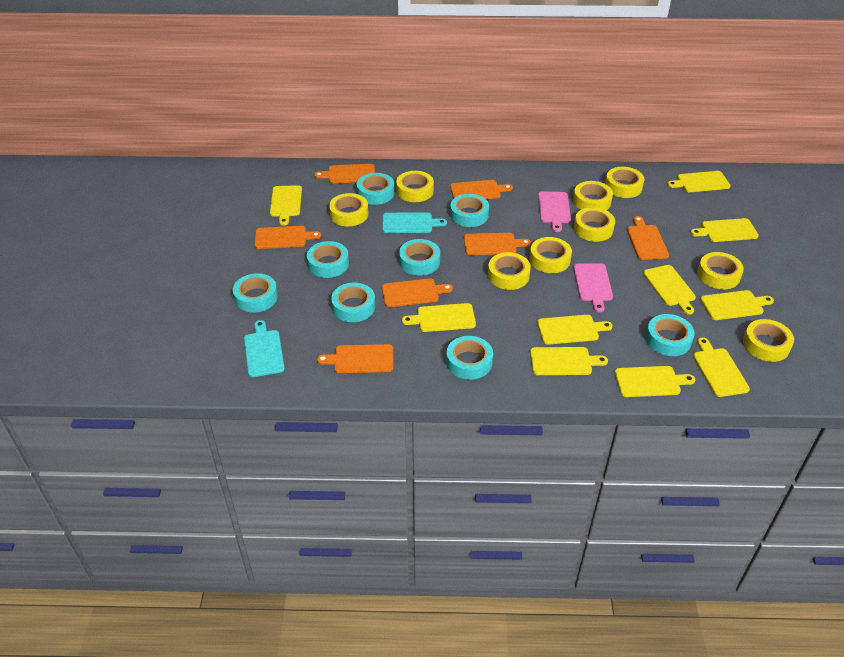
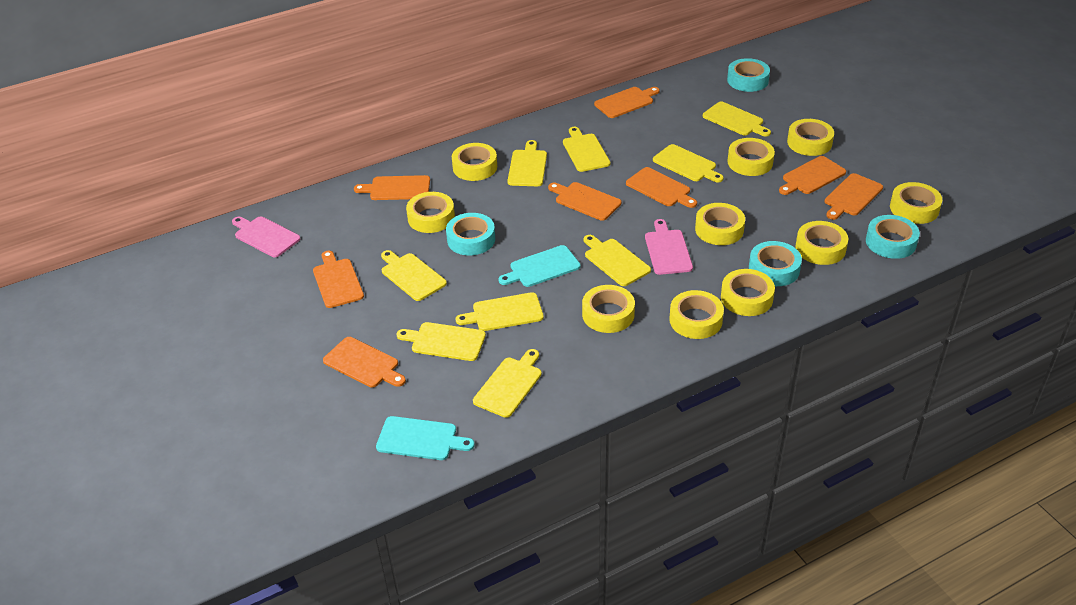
orange cutting board: [255,226,321,249] [314,164,375,183] [317,344,393,373] [382,278,453,307] [450,180,513,199] [464,233,531,255] [627,216,669,260] = 7 -> [313,251,364,308] [323,337,406,387] [354,175,430,200] [548,182,621,221] [594,87,660,118] [626,167,697,208] [779,156,846,195] [825,173,883,220] = 8
turquoise tape: [233,273,278,313] [307,241,349,278] [331,283,375,322] [357,173,395,205] [399,239,440,276] [446,336,493,380] [450,194,489,227] [646,314,695,356] = 8 -> [446,213,495,255] [727,58,770,92] [749,241,802,286] [866,215,920,259] = 4
yellow cutting board: [270,185,302,226] [402,303,476,332] [530,347,608,375] [537,315,613,345] [615,366,695,397] [643,265,696,315] [667,171,731,192] [690,218,759,242] [693,337,750,397] [700,290,774,320] = 10 -> [381,250,447,301] [396,322,486,361] [456,292,544,331] [473,349,542,418] [507,140,547,186] [563,127,610,172] [583,235,651,286] [653,144,724,182] [703,102,771,137] = 9
yellow tape: [329,193,368,227] [396,171,434,202] [488,252,531,290] [530,237,572,273] [573,181,613,210] [574,207,615,242] [605,167,644,198] [697,252,744,289] [743,319,794,362] = 9 -> [406,192,455,233] [452,143,497,181] [582,285,635,333] [669,290,724,339] [695,203,745,245] [721,269,775,316] [727,138,775,176] [787,119,834,156] [795,221,848,265] [890,182,942,224] = 10

